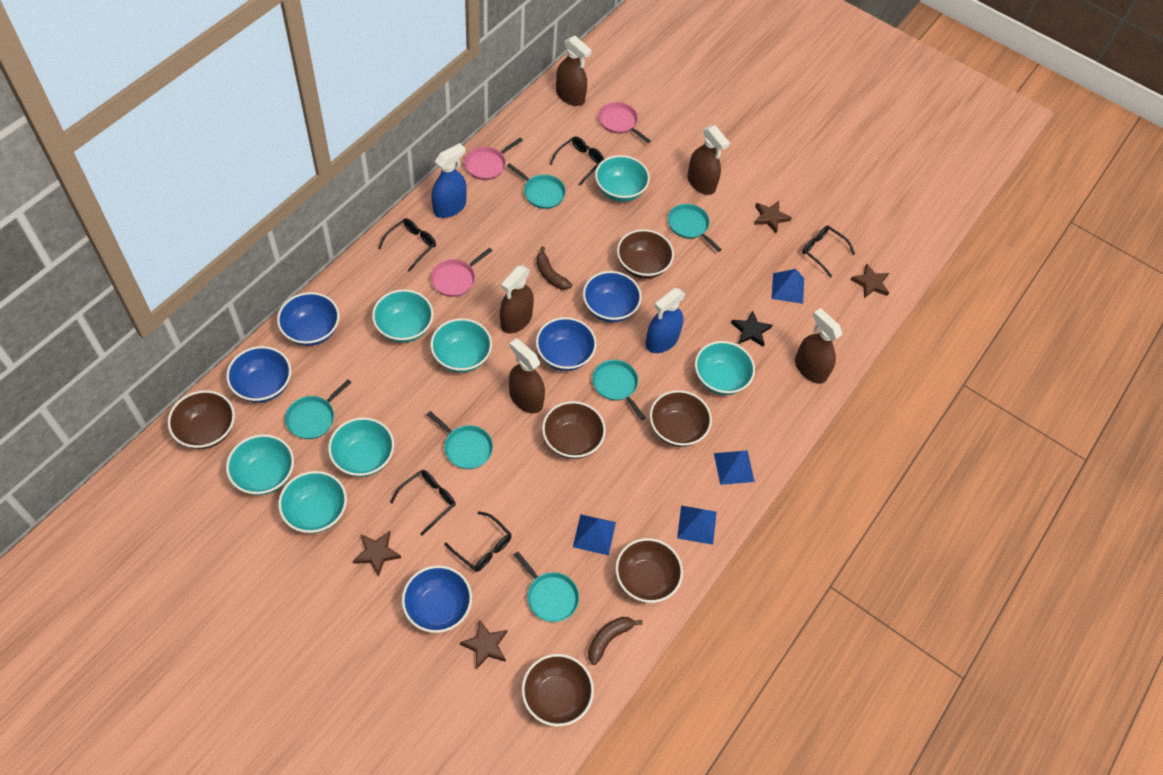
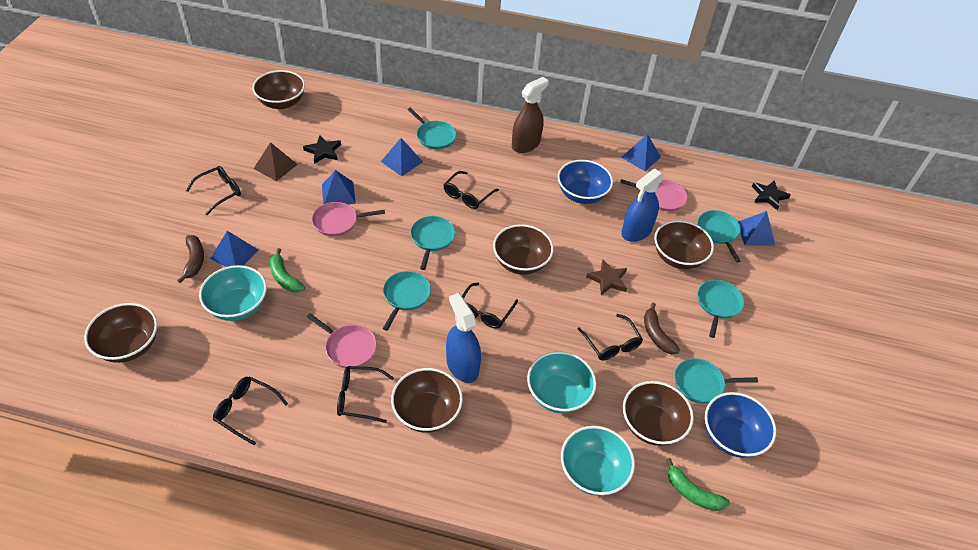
black glasses: [379,218,436,272] [390,470,456,535] [444,511,512,572] [550,137,604,185] [802,226,855,278] = 5 -> [186,166,241,215] [213,376,288,446] [337,366,394,423] [444,171,499,209] [462,282,518,329] [578,314,643,361] = 6
black star: [731,310,772,347] = 1 -> [303,135,341,164] [752,180,791,211] = 2
blue bowl: [226,346,291,403] [277,292,339,346] [402,566,472,633] [536,317,597,371] [583,271,642,322] = 5 -> [558,160,613,204] [705,392,776,458] = 2
blue pyramid: [573,514,616,555] [677,506,717,545] [714,450,755,485] [772,269,804,304] = 4 -> [210,231,259,267] [322,170,356,205] [381,138,423,176] [621,134,661,171] [738,211,775,246] = 5
brown pyramid: none = 0 -> [254,142,298,181] = 1
brown spray bottle: [500,266,534,334] [509,338,545,413] [556,36,592,106] [687,125,730,195] [795,308,842,384] = 5 -> [512,77,549,153] = 1
brown star: [353,531,401,577] [460,619,508,669] [754,201,792,233] [851,264,889,298] = 4 -> [586,260,627,295] = 1
green banana: none = 0 -> [269,248,305,292] [666,458,730,511] = 2
turquoise bowl: [226,434,294,495] [278,471,347,533] [328,417,394,477] [372,289,433,343] [430,318,492,373] [595,155,650,202] [695,341,755,395] = 7 -> [199,265,267,321] [527,351,596,413] [561,426,635,496] = 3

